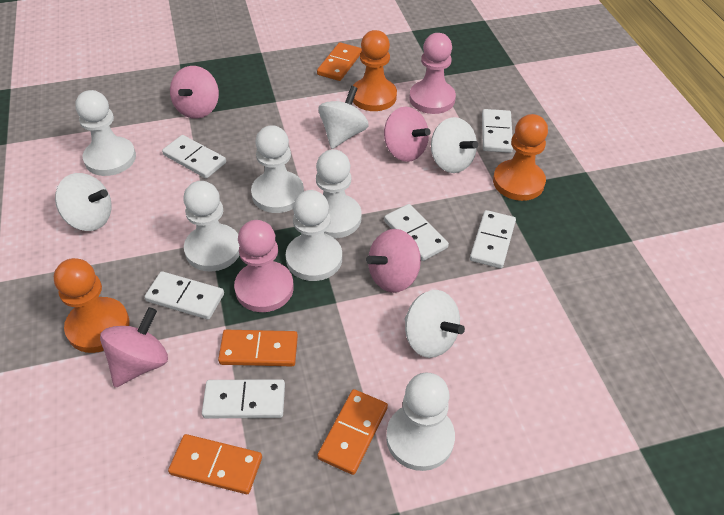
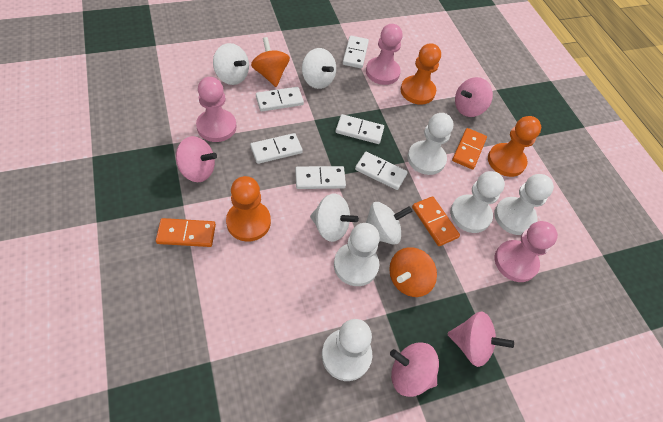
orange domino: [168,434,262,494] [218,330,298,366] [317,42,362,81] [317,389,388,475] = 4 -> [156,218,216,247] [412,196,460,246] [452,128,487,169] = 3
orange spinning top: none = 0 -> [251,37,290,87] [389,247,437,297] = 2
pink pawn: [234,220,294,312] [409,33,456,114] = 2 -> [196,77,237,142] [366,24,403,85] [495,221,558,282] = 3
white pawn: [75,90,136,176] [183,181,240,272] [251,125,304,213] [286,190,342,281] [316,149,362,238] [386,373,455,471] = 6 -> [322,319,372,381] [334,223,380,286] [407,113,453,175] [450,171,505,233] [494,174,554,235] = 5

